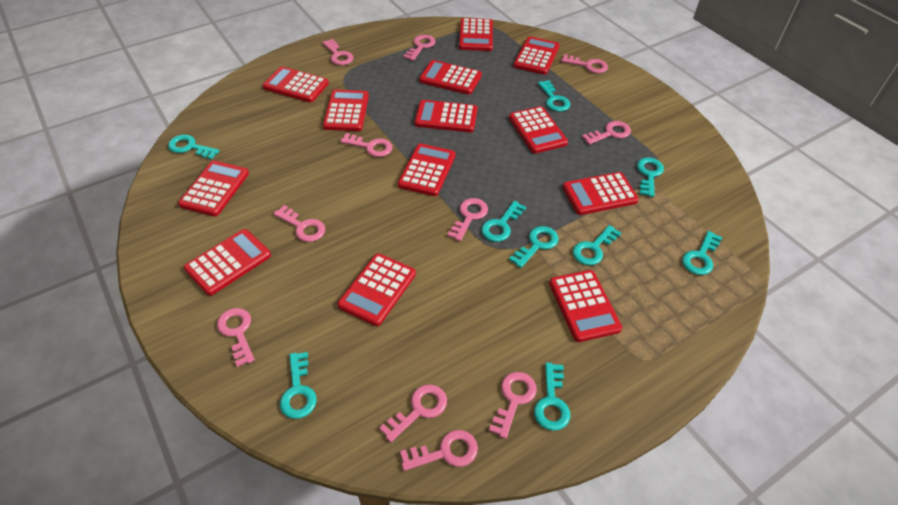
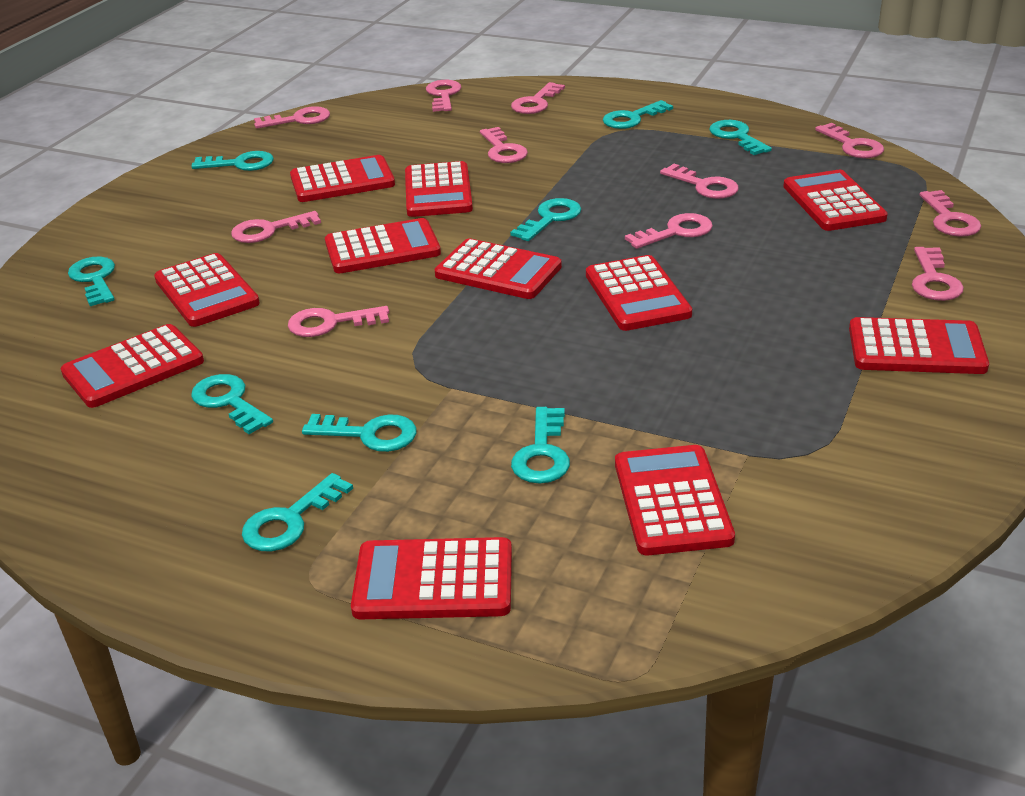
red calculator: [178,161,249,216] [184,229,271,296] [263,66,329,103] [323,89,369,131] [338,253,416,326] [398,143,456,196] [415,100,477,132] [419,60,482,95] [459,18,493,51] [509,106,568,154] [513,37,560,75] [549,270,622,342] [563,172,639,215] = 13 -> [61,324,204,408] [154,253,260,327] [290,155,395,202] [325,218,441,273] [351,537,512,619] [405,161,473,217] [435,238,562,299] [586,255,692,331] [615,445,735,555] [783,170,888,231] [849,317,989,374] = 11

